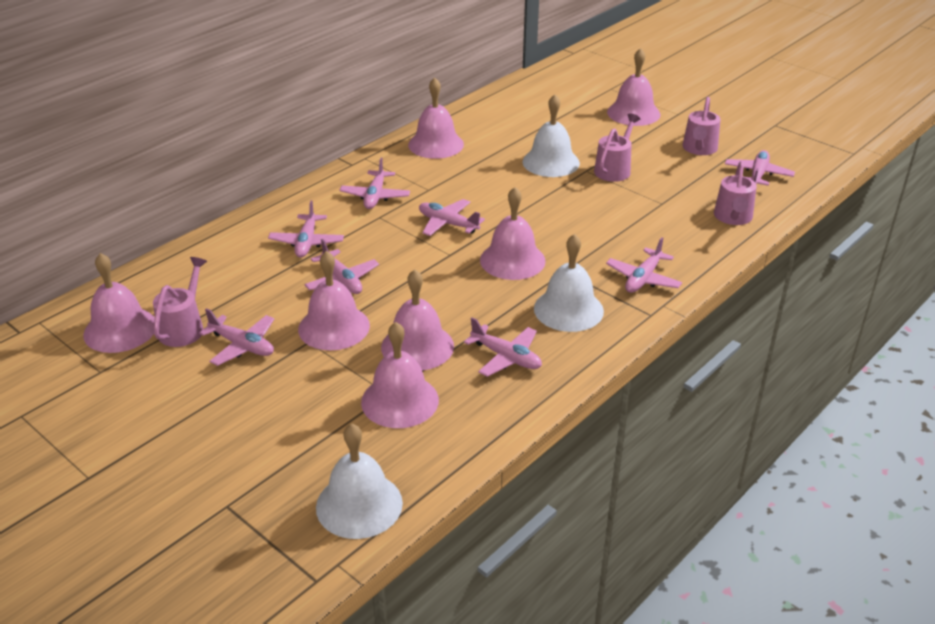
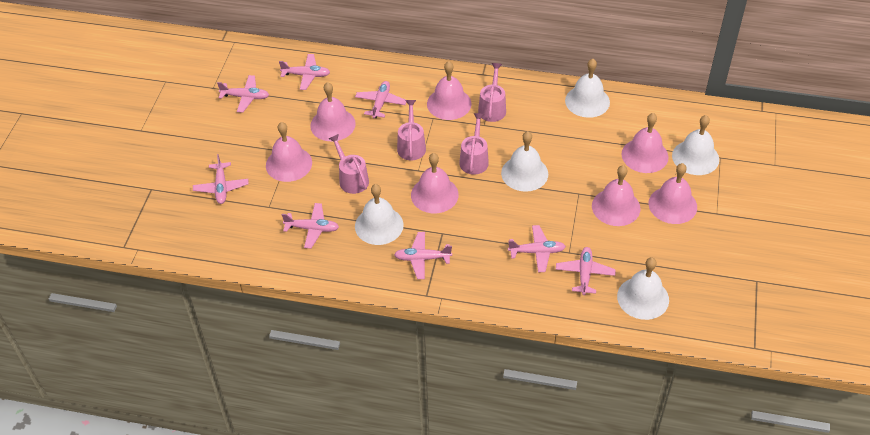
white bell: [316,423,403,539] [523,94,580,177] [534,234,604,332] = 3 -> [355,184,404,245] [501,131,548,192] [565,59,610,118] [617,257,669,320] [672,115,719,175] = 5

